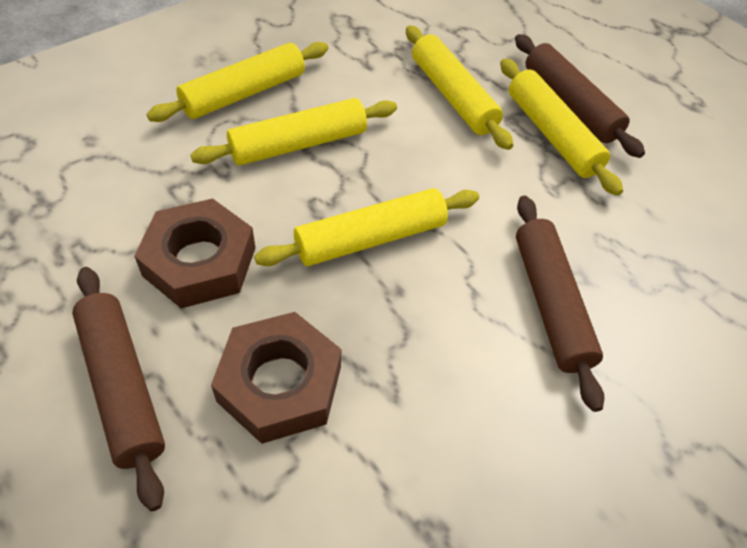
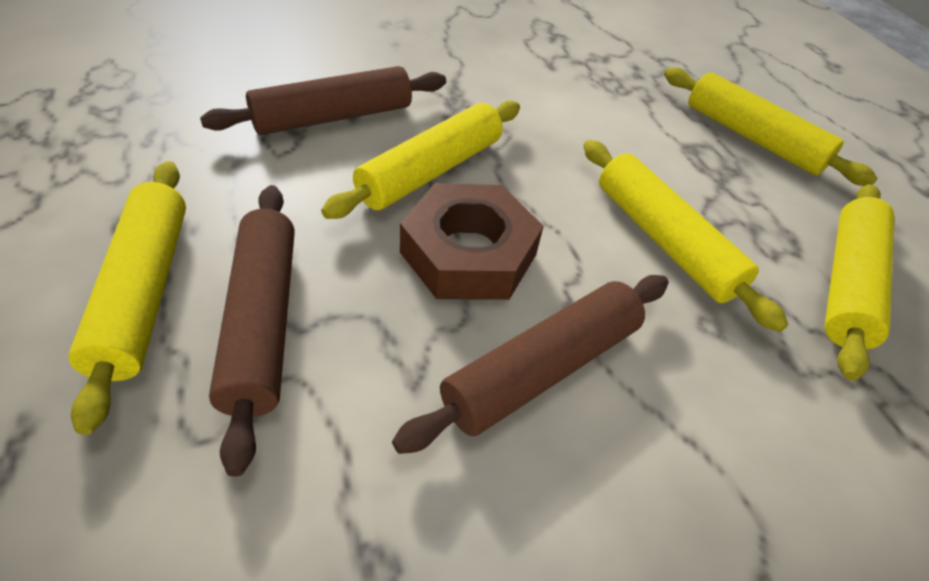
brown nut: [134,199,255,308] [211,312,341,444] = 2 -> [400,183,544,300] = 1

